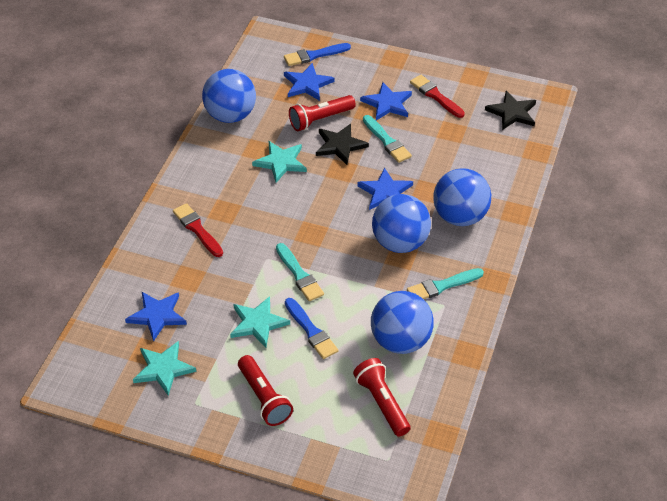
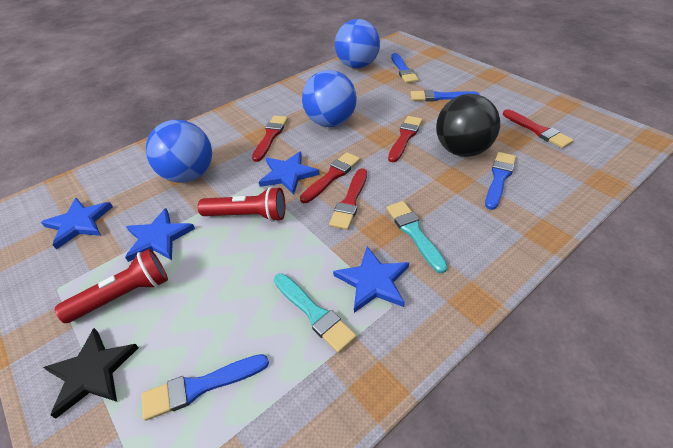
black ball: none = 0 -> [436,94,500,157] = 1
black star: [316,124,369,165] [485,91,536,130] = 2 -> [43,328,139,419] = 1
blue ball: [202,69,256,123] [371,291,433,354] [372,194,431,253] [433,168,491,226] = 4 -> [146,120,212,183] [302,70,357,127] [335,19,380,68] = 3
blue brush: [284,43,351,66] [285,298,338,359] = 2 -> [141,354,269,421] [391,53,419,83] [411,90,480,101] [485,152,516,210] = 4
red brush: [173,203,223,257] [410,75,465,118] = 2 -> [252,115,288,162] [300,152,360,203] [329,168,367,230] [388,116,423,162] [503,109,574,148] = 5
red flashlight: [238,355,293,426] [289,95,356,131] [353,358,410,437] = 3 -> [55,249,168,323] [198,187,285,222] = 2
turquoise brush: [276,243,324,301] [363,115,412,163] [407,268,484,299] = 3 -> [274,273,357,353] [386,201,448,273] = 2
turquoise star: [133,341,197,396] [230,296,290,348] [252,141,307,183] = 3 -> none = 0

